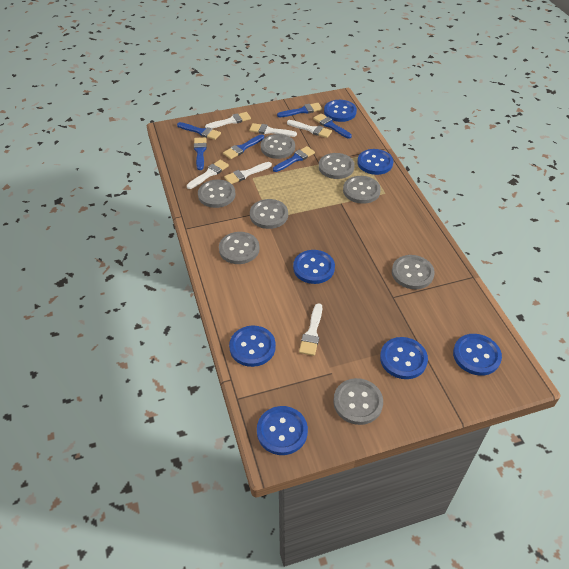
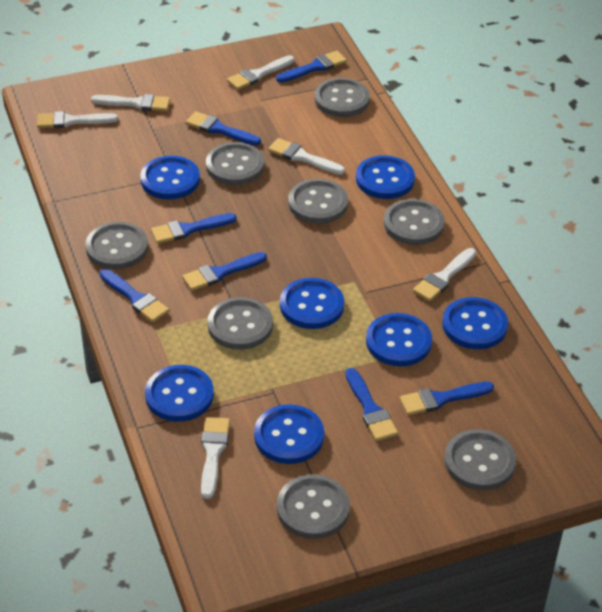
blue brush: [177,122,221,140] [194,137,207,170] [223,134,264,159] [273,146,315,172] [277,103,322,117] [313,113,352,138] = 6 -> [100,269,169,322] [151,213,236,244] [182,252,267,291] [186,111,261,145] [276,51,347,82] [345,368,398,441] [400,382,494,415] = 7

